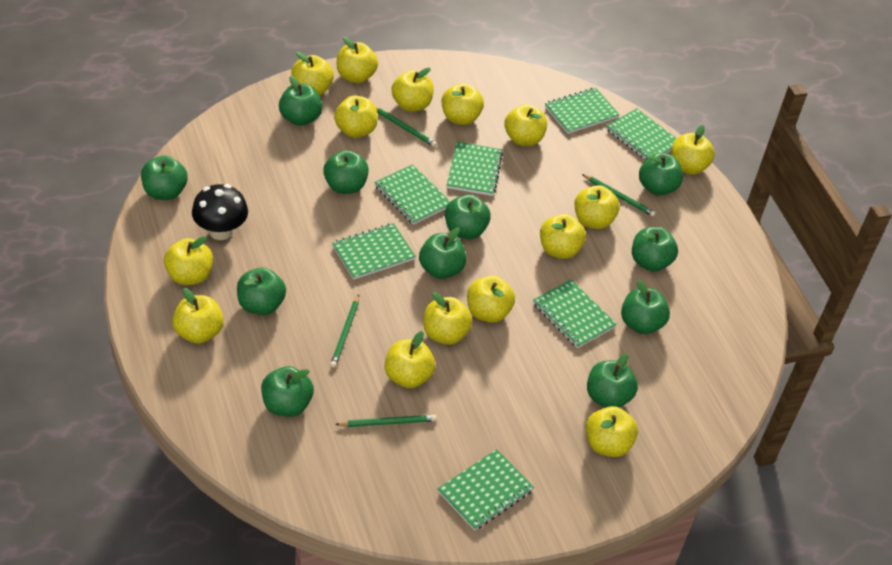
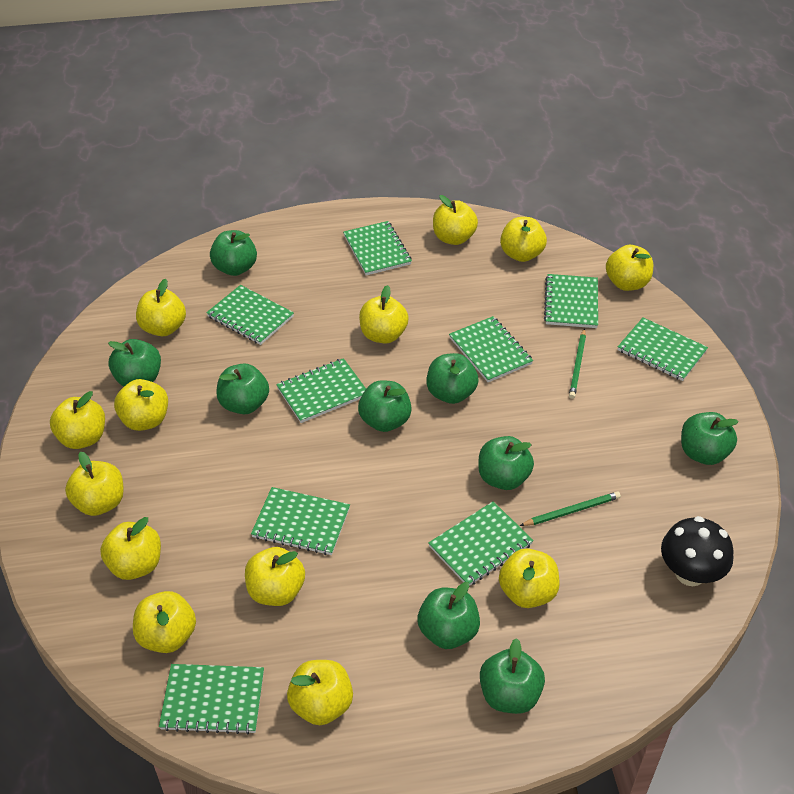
green apple: [141,155,188,200] [237,268,286,315] [261,366,314,417] [279,76,322,126] [323,150,369,194] [419,228,466,279] [445,194,491,239] [587,353,638,408] [621,279,670,334] [632,227,678,272] [639,153,683,196] = 11 -> [108,339,161,386] [210,230,257,276] [217,363,269,414] [358,380,412,432] [418,582,480,649] [426,353,478,404] [478,436,534,490] [480,638,545,714] [681,412,739,465] = 9
green notebook: [332,223,416,280] [374,164,451,225] [438,449,534,531] [447,142,503,196] [533,279,617,348] [545,88,620,134] [606,108,677,160] = 7 -> [159,664,264,735] [206,285,294,345] [251,487,350,555] [276,358,366,423] [343,221,412,275] [428,501,534,586] [449,316,533,382] [544,274,598,328] [618,318,708,381] = 9
green pencil: [330,295,359,368] [335,415,437,427] [376,107,437,147] [582,174,656,217] = 4 -> [520,492,621,526] [569,328,586,399] = 2
yellow apple: [164,236,213,285] [172,288,224,344] [291,52,334,96] [334,95,378,138] [337,37,378,83] [385,331,435,388] [391,68,434,112] [424,292,473,345] [441,83,484,125] [467,275,515,323] [504,104,547,146] [540,214,586,259] [574,185,620,229] [586,406,638,457] [672,125,715,175] = 15 -> [50,391,105,449] [65,452,124,516] [100,517,161,580] [114,379,168,431] [133,591,196,653] [136,279,186,336] [245,547,305,606] [287,660,353,725] [359,285,409,344] [433,195,478,245] [499,548,560,608] [500,217,547,262] [606,245,653,291] = 13

